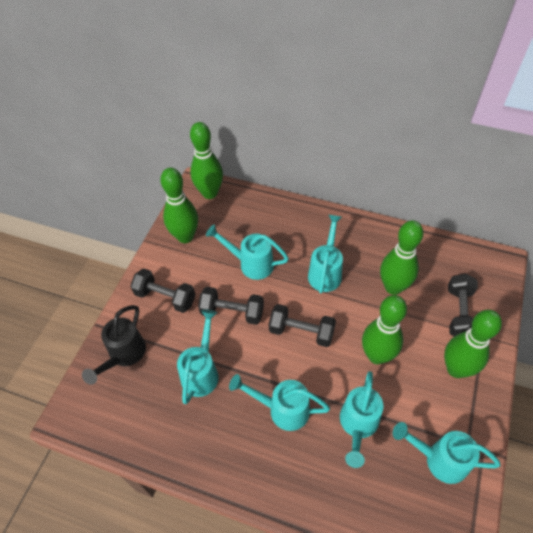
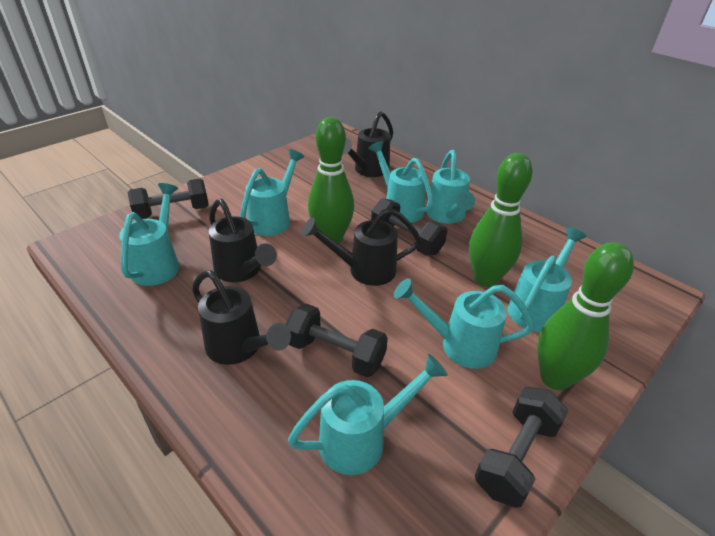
black watering can: [82,305,146,385] = 1 -> [192,270,291,365] [209,199,277,282] [302,208,421,286] [343,111,393,177] = 4
green bowling pin: [160,168,198,243] [190,122,223,199] [362,295,407,364] [380,220,423,295] [444,310,502,378] = 5 -> [308,117,354,244] [469,153,532,287] [537,242,634,390] = 3
turquoise watering can: [177,309,219,404] [206,224,289,280] [229,374,330,431] [308,214,343,294] [340,371,383,468] [393,422,501,484] = 6 -> [119,183,179,286] [240,149,304,236] [288,354,448,475] [368,141,434,223] [394,278,534,369] [426,150,475,224] [508,227,587,332] = 7

